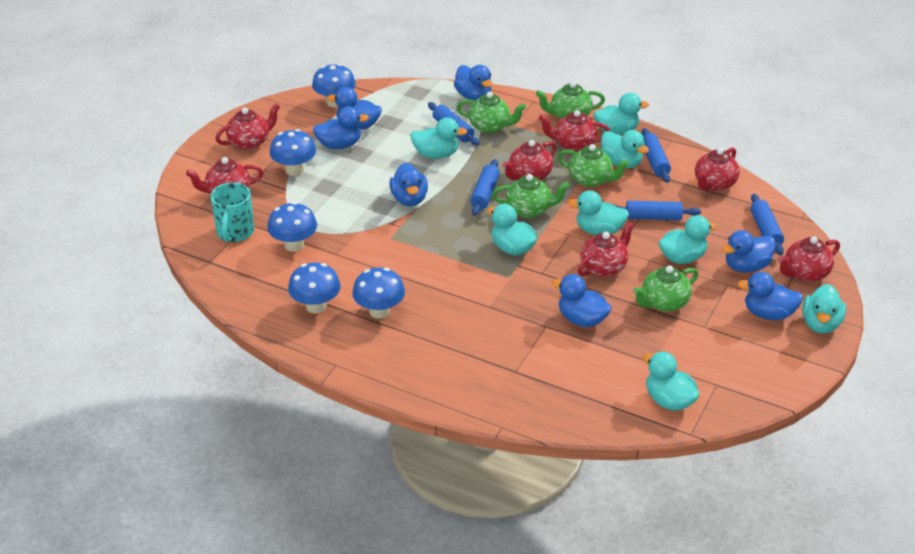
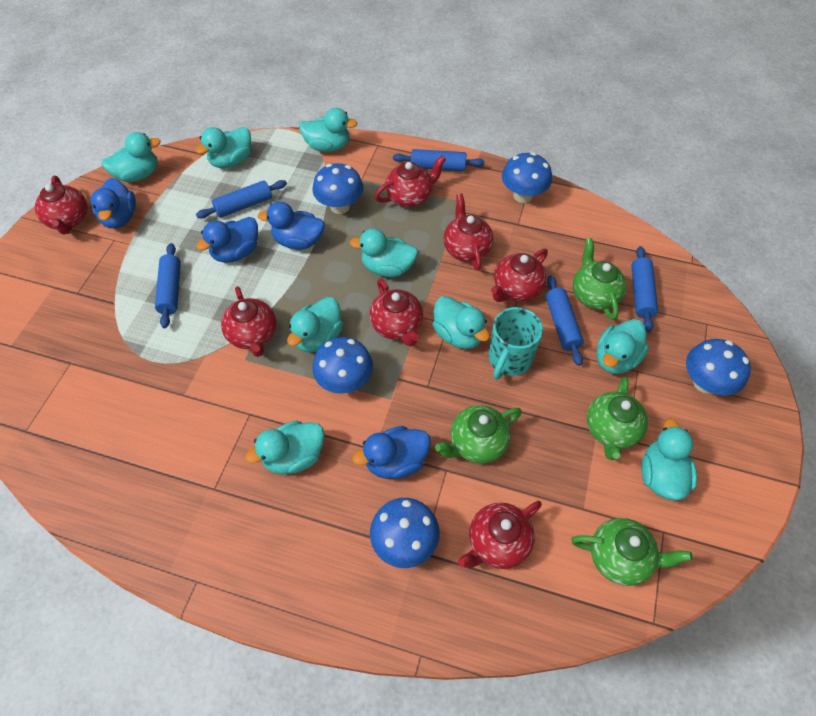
blue duck: [313,106,369,149] [327,87,382,130] [389,163,428,206] [454,65,493,101] [552,274,612,327] [722,230,776,273] [737,272,803,320] = 7 -> [91,178,136,229] [196,217,258,263] [258,202,325,250] [352,426,431,479] = 4
green teapot: [456,92,526,133] [492,174,570,218] [536,82,605,119] [557,144,629,187] [633,266,698,312] = 5 -> [435,405,522,464] [571,518,693,586] [573,238,627,320] [587,377,648,460] = 4
turquoise duck: [410,117,468,159] [487,204,537,255] [568,190,629,235] [594,93,649,135] [601,130,649,168] [643,352,700,411] [659,215,717,264] [802,284,846,334] = 8 -> [101,132,161,182] [196,127,251,168] [245,420,324,474] [287,297,343,352] [299,108,358,152] [350,228,418,277] [433,296,490,349] [597,319,649,374] [641,418,697,501] = 9

